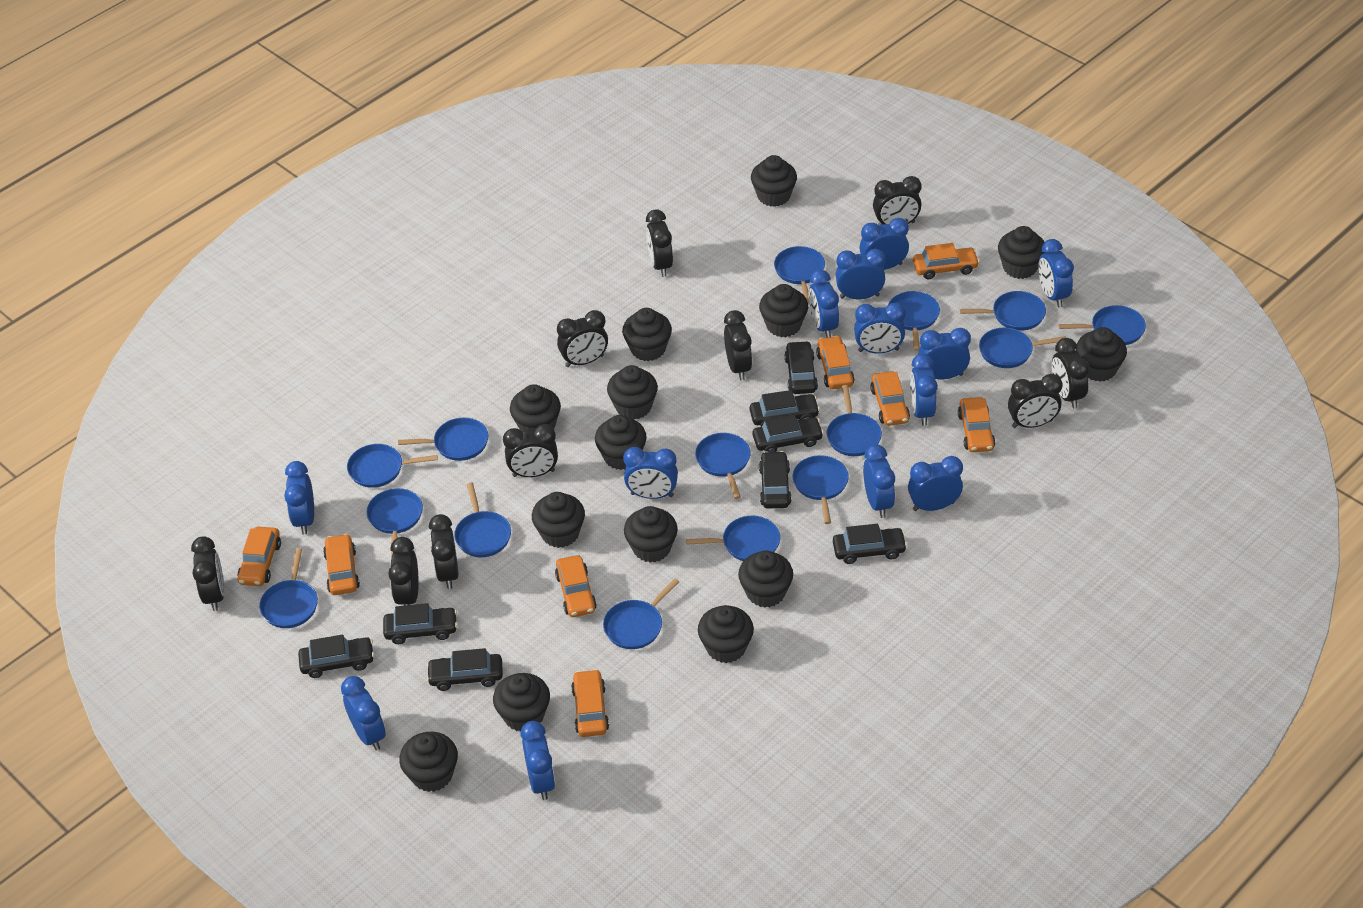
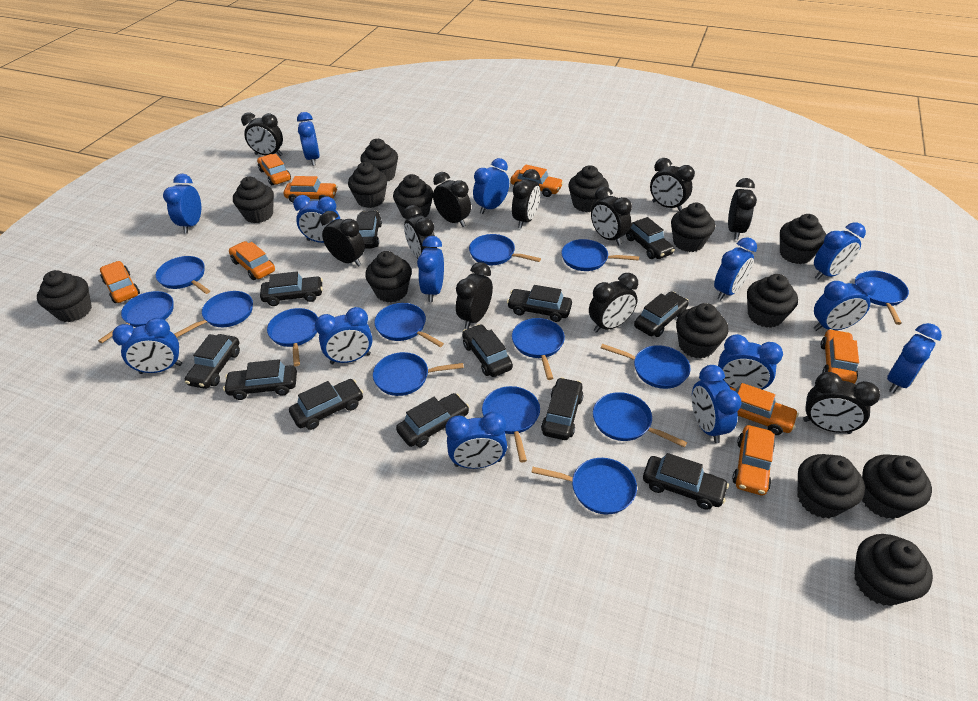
black car: [298,635,374,678] [383,603,457,644] [427,648,503,691] [750,390,820,427] [752,414,824,452] [759,451,792,509] [784,341,818,394] [833,524,907,564] = 8 -> [185,334,240,389] [223,359,297,400] [260,271,323,306] [289,379,363,430] [356,211,382,249] [396,393,469,448] [462,324,513,377] [507,285,572,322] [541,377,583,440] [626,217,675,259] [634,292,689,337] [643,453,729,510] = 12
black clock: [191,536,225,611] [388,537,419,606] [429,514,459,589] [503,424,558,477] [557,310,608,367] [646,210,673,277] [724,310,752,380] [873,176,922,225] [1008,374,1063,428] [1052,338,1090,408] = 10 -> [241,112,283,156] [320,211,365,267] [403,205,437,259] [433,172,471,227] [456,262,493,329] [512,169,540,228] [589,273,638,333] [591,187,632,245] [650,158,695,211] [728,178,757,240] [803,372,880,434] = 11
blue clock: [284,461,314,534] [341,676,386,751] [520,721,555,800] [623,447,678,499] [809,270,839,338] [836,249,886,299] [854,303,906,354] [859,218,909,270] [863,444,895,518] [908,456,963,511] [910,354,938,426] [918,328,971,380] [1038,239,1074,307] = 13 -> [112,318,182,374] [163,174,201,233] [293,195,340,243] [297,112,320,166] [315,307,373,364] [417,236,444,302] [445,412,507,469] [473,158,509,214] [692,365,742,443] [714,237,757,300] [718,334,783,390] [814,222,866,280] [814,277,876,331] [887,323,942,393] = 14
blue pan: [259,548,318,628] [347,444,438,488] [367,488,423,556] [398,418,488,461] [454,483,511,557] [603,578,679,649] [686,516,780,561] [695,433,750,499] [774,246,825,303] [793,455,849,524] [827,385,882,456] [888,291,940,351] [960,291,1046,331] [979,328,1066,368] [1059,305,1146,345] = 15 -> [98,291,173,343] [156,256,210,294] [174,291,253,338] [267,308,318,366] [373,352,464,396] [374,303,444,347] [469,234,541,265] [482,386,540,462] [512,318,565,380] [531,458,637,514] [561,239,639,271] [593,392,687,447] [601,344,691,389] [855,271,909,325] = 14

